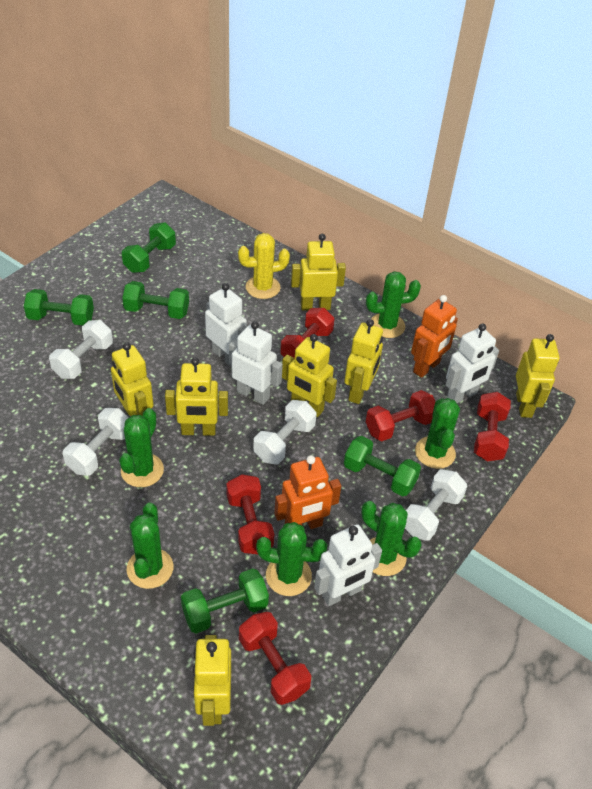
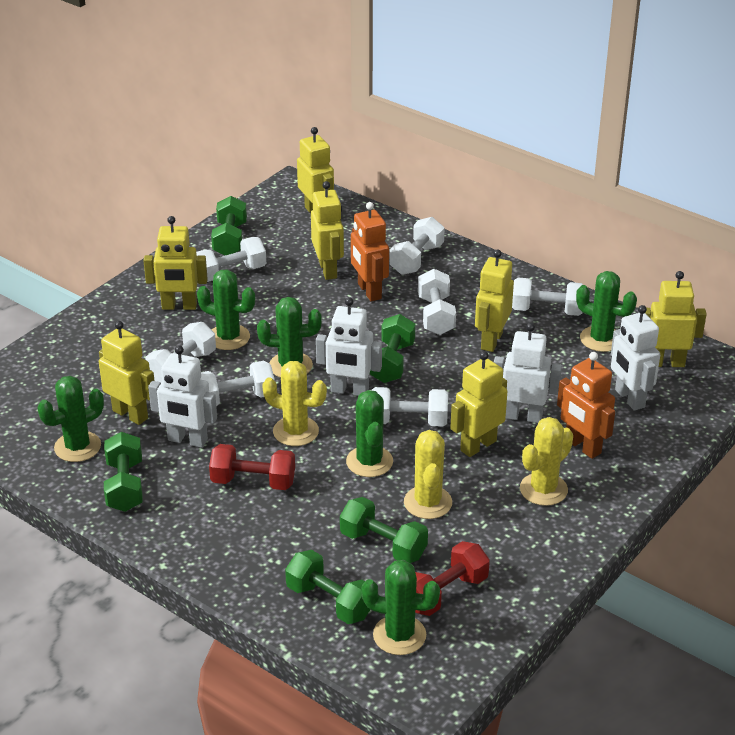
red dumbbell: [226,474,274,554] [239,612,311,705] [280,308,334,359] [366,390,436,441] [474,392,511,461] = 5 -> [209,444,295,490] [415,541,490,616] = 2
white dumbbell: [49,320,113,379] [63,408,129,476] [253,400,317,464] [405,469,467,541] = 4 -> [145,322,216,383] [196,237,266,282] [200,361,275,406] [371,387,448,427] [389,217,445,275] [418,269,456,335] [512,278,583,316] = 7
yellow cactus: [238,233,290,299] = 1 -> [262,361,327,446] [404,430,452,519] [520,417,573,506] = 3

